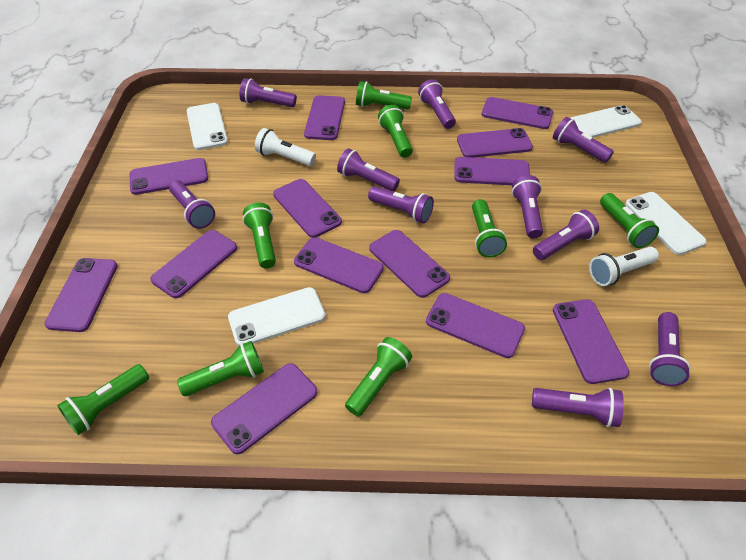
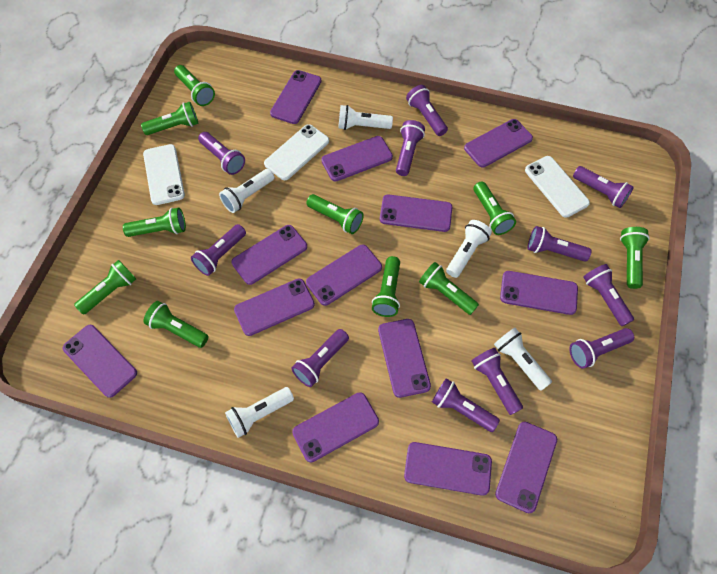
green flashlight: [57,364,149,435] [177,341,264,396] [243,203,276,268] [345,337,412,416] [356,81,412,110] [378,105,413,158] [472,199,507,258] [600,193,659,248] = 8 -> [74,260,136,315] [123,208,186,237] [141,102,198,135] [144,301,209,348] [174,65,215,106] [306,194,364,234] [372,256,400,317] [419,262,479,315] [473,181,516,235] [620,227,650,289] = 10
purple flashlight: [169,180,215,229] [240,78,297,107] [337,148,400,191] [368,186,434,223] [418,79,456,129] [512,175,543,239] [532,388,624,427] [533,210,599,260] [553,117,614,163] [649,312,691,386] = 10 -> [191,224,246,276] [198,132,245,175] [291,329,349,387] [396,120,425,176] [406,85,448,136] [432,378,500,432] [471,348,523,415] [528,226,591,262] [569,328,634,369] [573,166,634,208] [583,264,634,326] = 11
white flashlight: [255,128,316,166] [589,247,659,286] = 2 -> [219,169,275,213] [225,387,294,438] [338,105,393,130] [446,220,492,278] [494,328,552,391] = 5
white phone: [187,103,228,150] [228,287,326,346] [570,105,642,138] [625,192,707,255] = 4 -> [143,144,185,205] [264,124,329,180] [525,156,590,217] = 3

